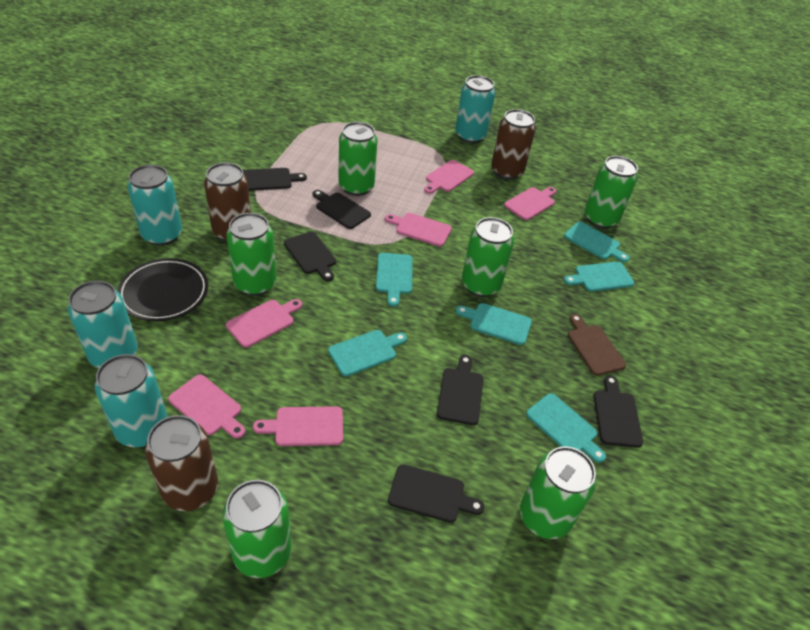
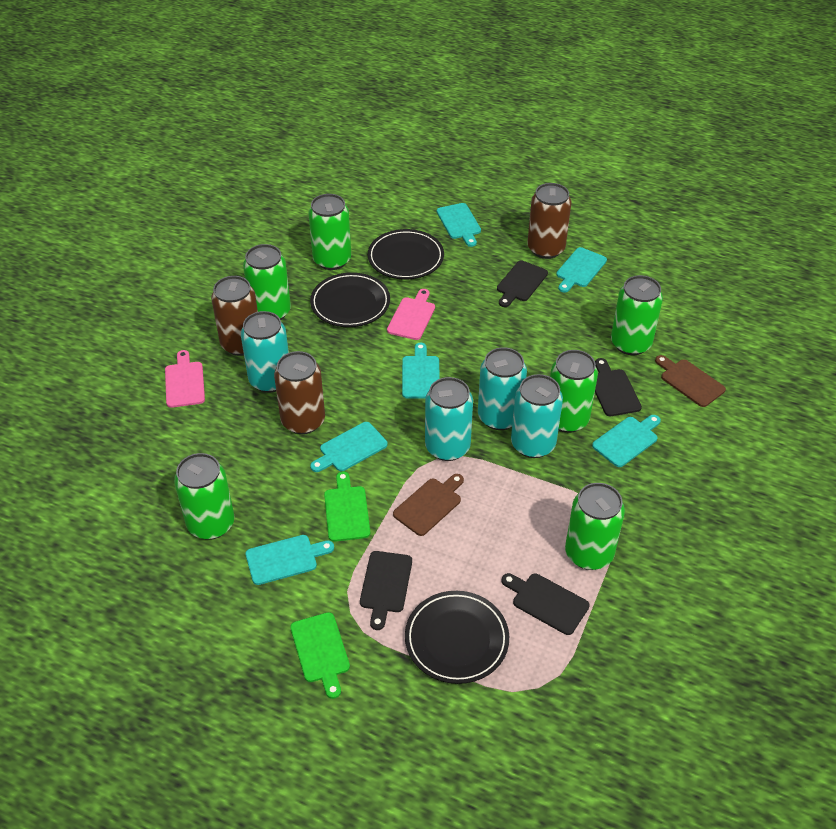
black cutting board: [243,168,307,191] [284,231,336,281] [312,190,371,229] [388,464,484,523] [437,355,483,425] [594,375,643,448] = 6 -> [360,551,412,630] [497,261,548,307] [502,573,590,635] [595,358,642,416] = 4
black plate: [117,258,208,321] = 1 -> [310,272,390,327] [368,229,444,279] [405,591,509,684] = 3
brown cutting board: [568,314,626,376] = 1 -> [393,474,464,536] [655,355,726,407] = 2
green cutting board: none = 0 -> [290,612,350,699] [324,471,370,542] = 2
pink cutting board: [168,374,245,439] [226,299,302,348] [253,406,343,446] [385,213,452,247] [424,160,474,194] [504,187,556,220] = 6 -> [165,350,205,408] [387,289,435,340] = 2

